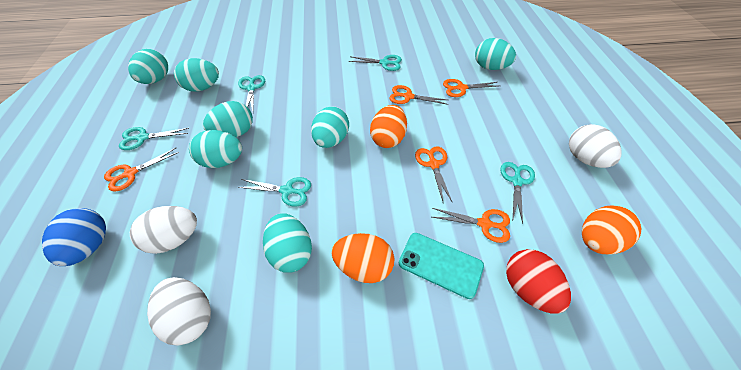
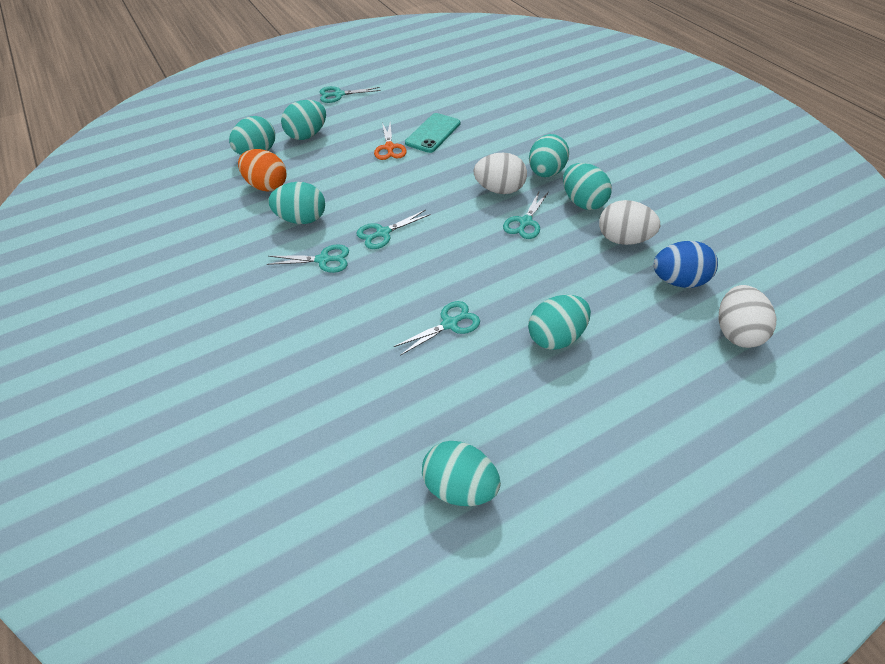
orange egg: [332,233,395,283] [370,105,407,148] [582,205,642,255] = 3 -> [238,149,286,192] = 1
orange scissors: [104,148,179,192] [389,85,448,105] [415,146,453,203] [432,208,510,243] [443,79,498,97] = 5 -> [374,123,407,160] = 1
red egg: [506,249,571,314] = 1 -> none = 0

